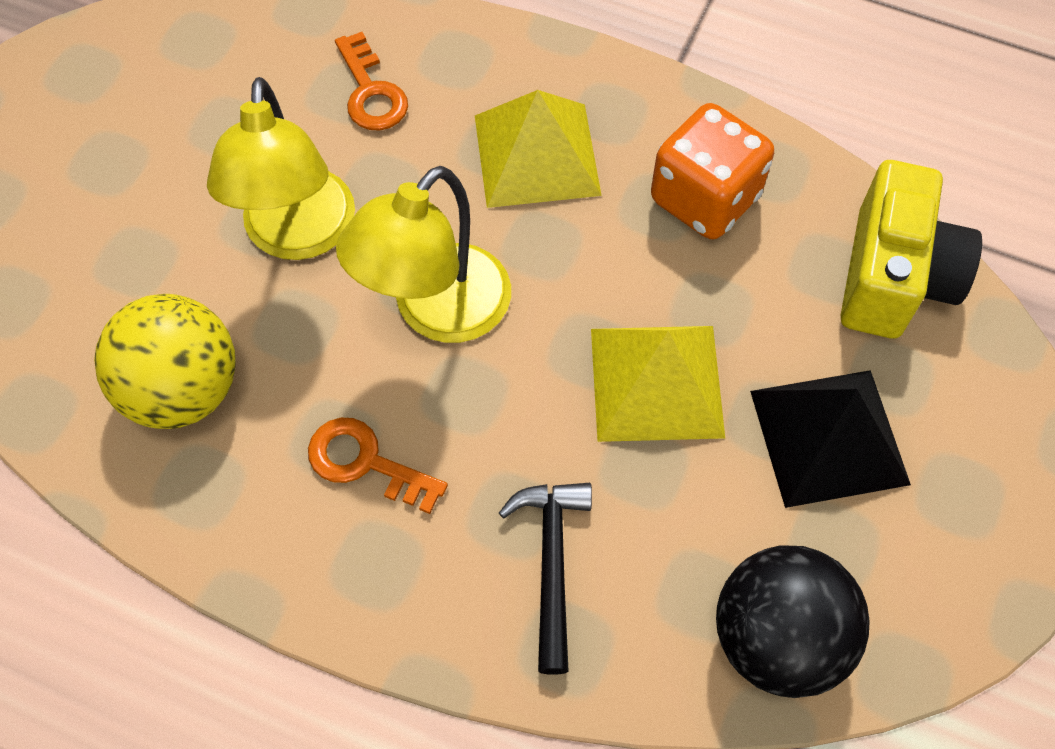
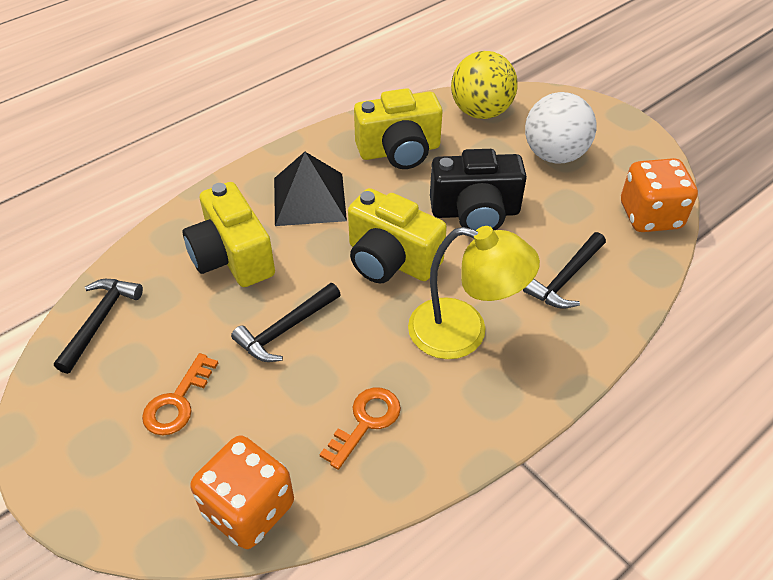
black ball: [716,545,870,698] = 1 -> none = 0
black camera: none = 0 -> [430,149,527,231] = 1
black hammer: [499,483,592,675] = 1 -> [54,279,143,374] [231,283,341,362] [523,232,606,309] = 3
orange dice: [651,103,774,239] = 1 -> [190,435,294,549] [621,158,698,232] = 2
white ball: none = 0 -> [525,92,597,164] = 1
yellow camera: [841,160,982,339] = 1 -> [183,182,275,287] [348,188,447,283] [354,88,442,169] = 3
yellow lamp: [207,77,355,260] [336,166,511,343] = 2 -> [408,226,540,359] = 1
yellow pyramid: [475,90,602,208] [591,326,725,442] = 2 -> none = 0

